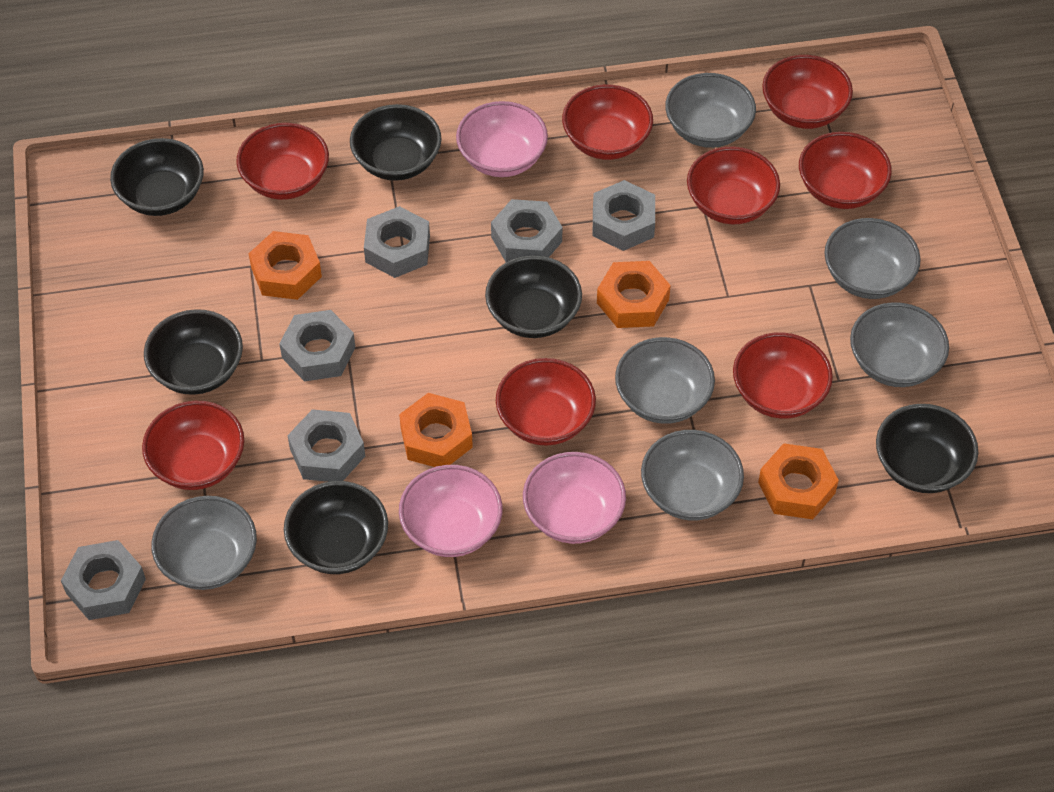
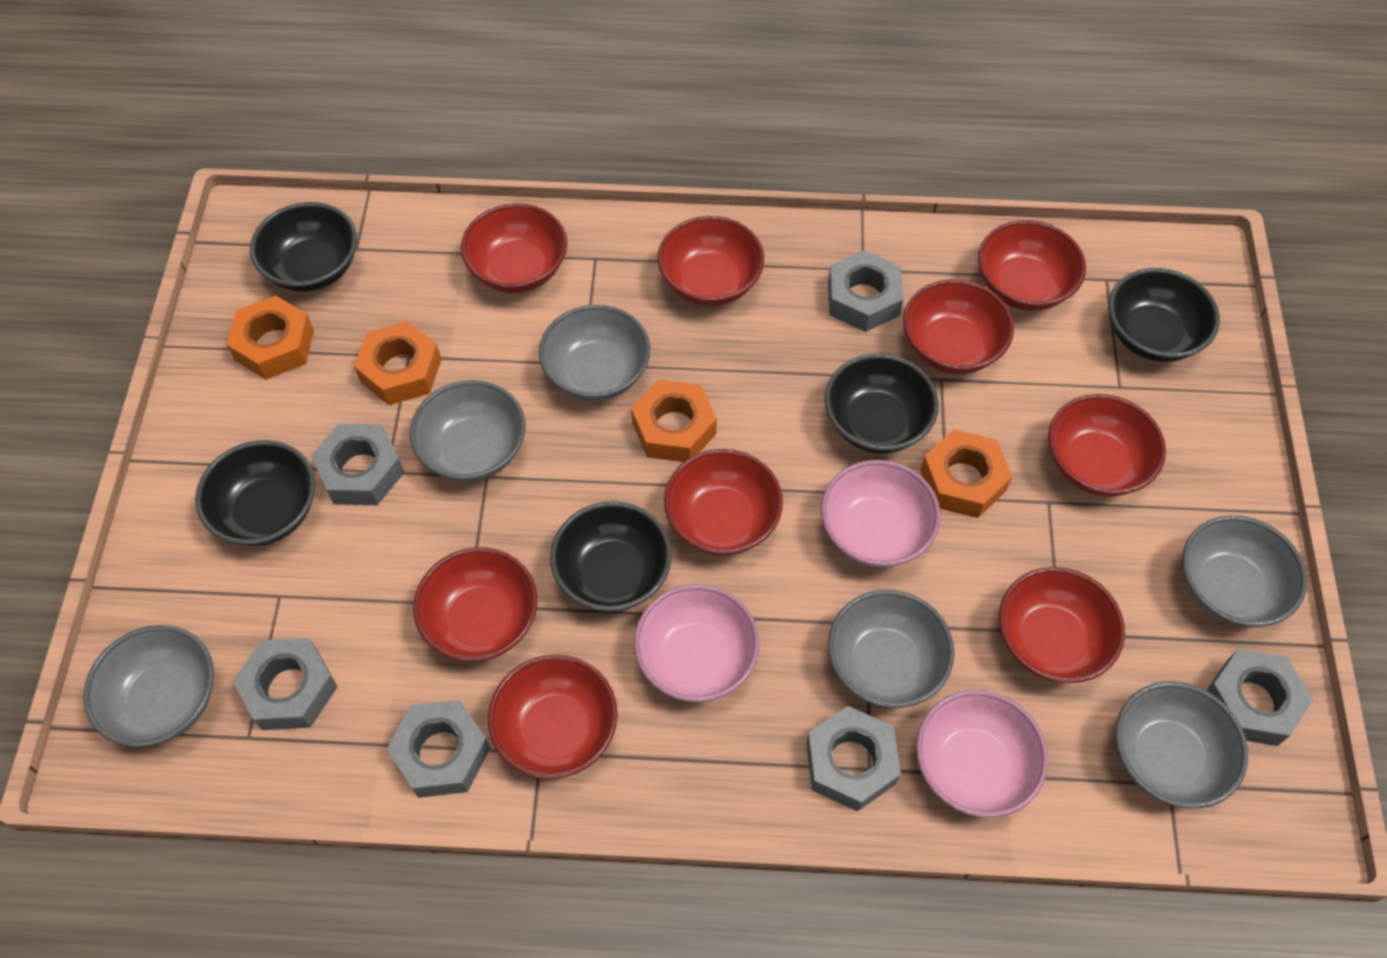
black bowl: [110,138,204,216] [144,309,243,395] [284,481,388,574] [350,104,442,181] [485,255,582,338] [876,404,978,493] = 6 -> [195,440,316,546] [250,202,357,292] [550,501,672,612] [824,353,939,453] [1109,268,1220,362] = 5
red bowl: [142,401,244,490] [236,123,329,200] [496,358,596,445] [562,85,653,160] [687,146,780,224] [733,332,833,418] [762,55,853,129] [799,132,892,209] = 8 -> [413,547,538,662] [461,203,567,293] [488,654,618,779] [658,216,764,306] [664,449,783,556] [903,279,1014,374] [978,220,1086,311] [999,567,1125,683] [1048,394,1166,497] = 9

